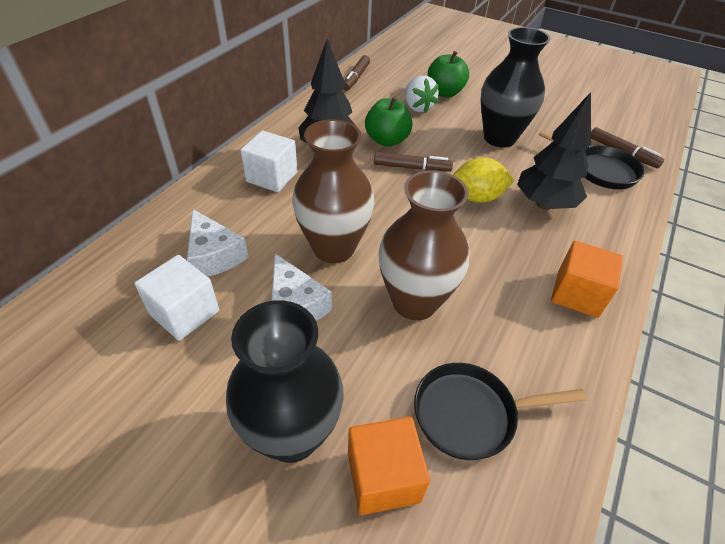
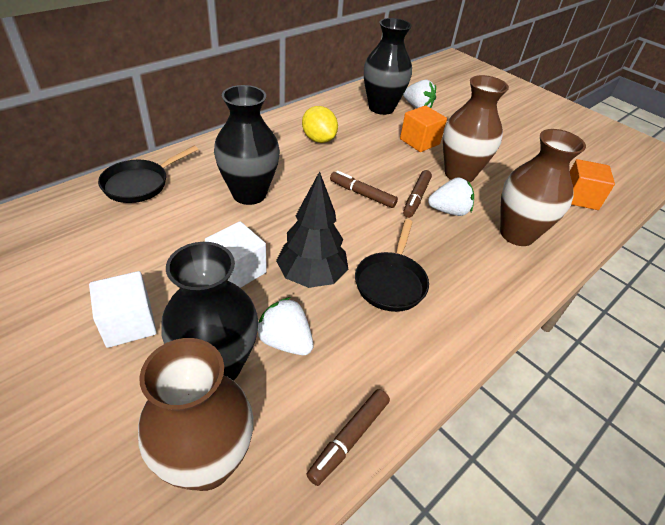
black tree: [299,39,356,143] [517,92,591,210] = 2 -> [276,171,348,288] = 1
black vase: [226,300,344,463] [481,27,551,148] = 2 -> [161,242,258,381] [214,85,280,205] [364,18,412,115] = 3
brown vase: [292,119,375,263] [378,170,469,320] = 2 -> [138,338,254,491] [443,75,509,182] [500,129,586,246] = 3
green apple: [365,97,413,147] [428,51,469,97] = 2 -> none = 0
white cheese: [187,209,248,277] [271,254,332,321] = 2 -> none = 0
white strawberry: [405,76,439,113] = 1 -> [257,297,313,355] [403,80,436,108] [428,177,474,216] = 3

